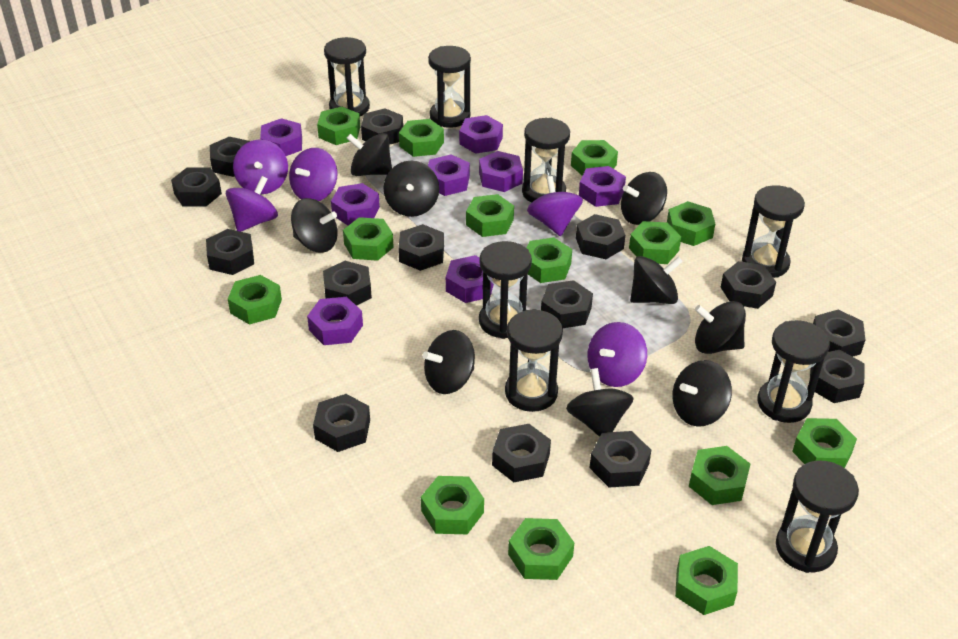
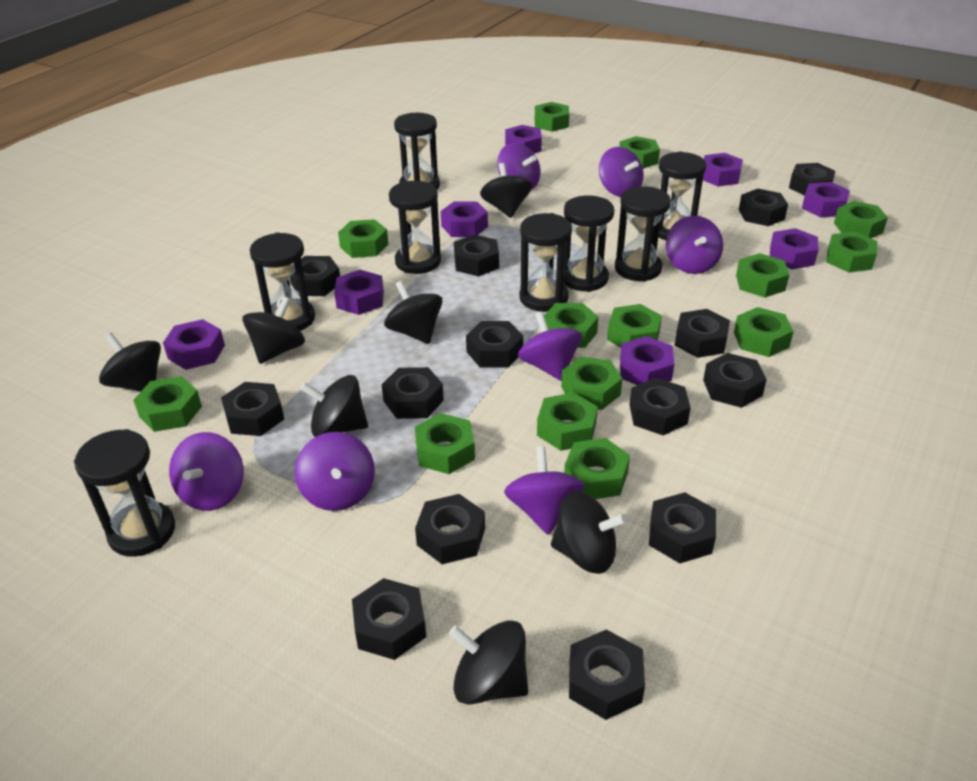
black spinning top: [291,198,338,253] [347,133,392,176] [383,161,439,217] [423,330,475,394] [566,368,634,437] [621,172,667,225] [630,256,683,304] [672,360,732,427] [695,301,746,354] = 9 -> [99,332,161,392] [242,297,305,364] [300,375,368,437] [384,281,442,344] [449,620,528,705] [480,163,532,218] [551,491,627,574] = 7
purple spinning top: [226,176,278,232] [233,139,288,194] [289,148,338,201] [527,176,583,236] [587,322,647,387] = 5 -> [169,432,244,511] [295,432,375,511] [497,143,541,189] [504,447,585,535] [518,311,582,381] [599,147,644,197] [666,216,723,274] = 7

